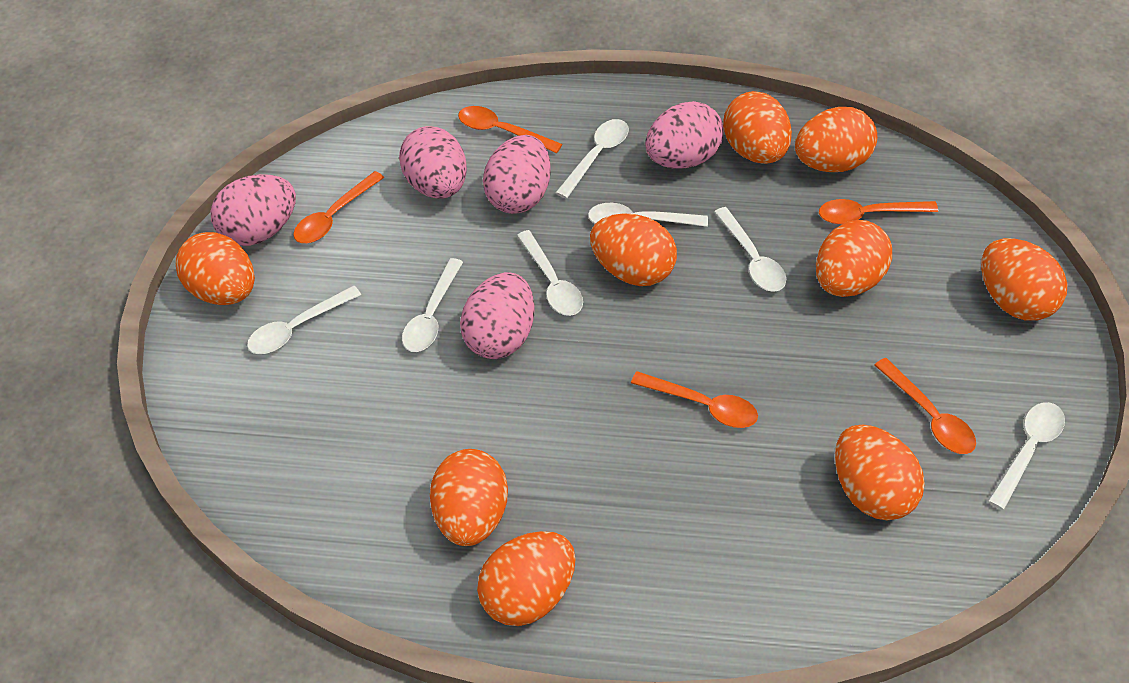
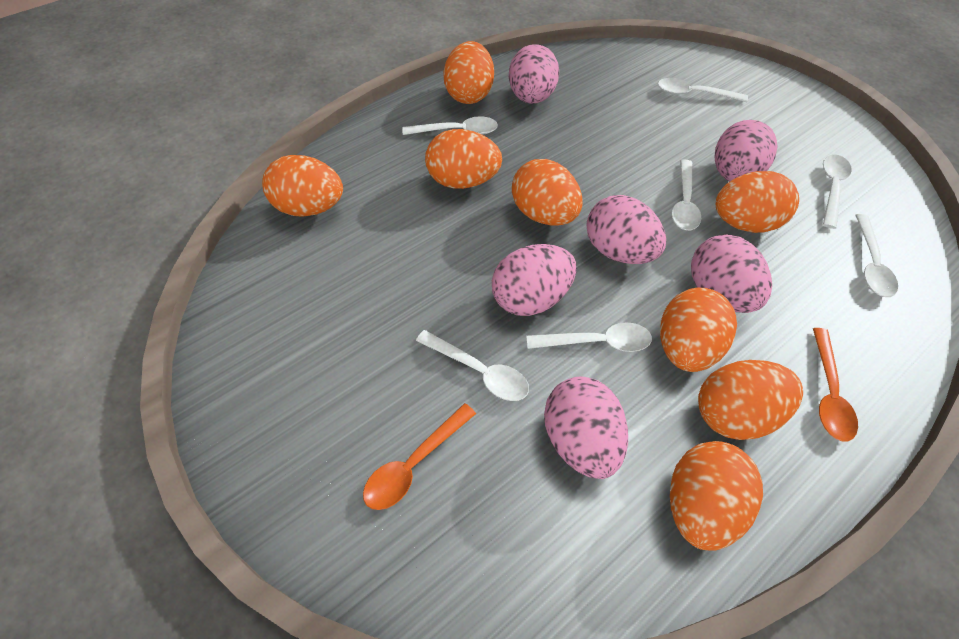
orange egg: [175,232,255,305] [430,449,508,546] [477,531,576,626] [590,213,677,286] [723,91,792,164] [795,107,877,172] [816,220,892,297] [835,425,925,521] [981,238,1068,321] = 9 -> [262,155,343,217] [425,129,502,189] [443,41,494,104] [512,159,583,226] [660,288,737,372] [670,441,763,551] [698,360,803,440] [716,171,799,233] = 8
orange spoon: [293,171,384,243] [458,106,562,153] [631,371,758,428] [819,199,938,224] [875,358,976,454] = 5 -> [363,403,476,510] [813,328,858,442] = 2
pink egg: [211,174,296,246] [399,126,467,199] [460,272,534,359] [483,135,551,214] [645,101,724,168] = 5 -> [492,244,576,316] [509,44,559,104] [544,376,628,479] [586,195,666,264] [691,234,772,313] [715,120,778,182] = 6

